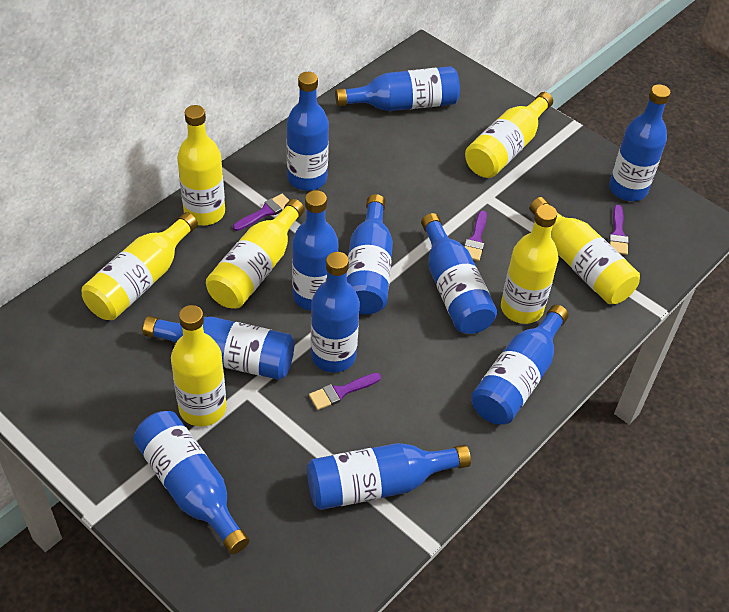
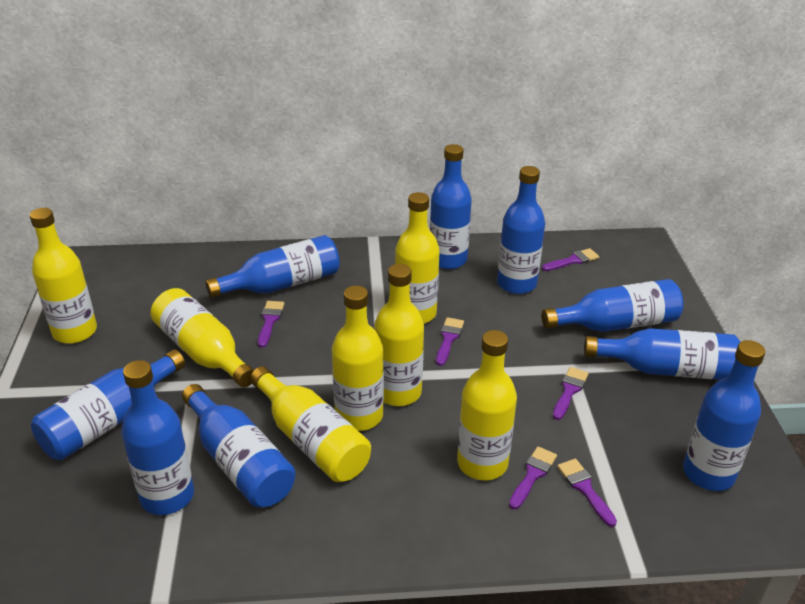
blue bottle: [133,411,249,554] [143,316,295,380] [287,72,329,191] [292,190,339,311] [307,443,471,510] [311,252,360,373] [335,66,460,111] [347,194,393,314] [421,213,497,334] [471,305,569,425] [609,84,671,201] = 11 -> [31,349,185,460] [121,360,194,515] [182,384,296,508] [205,235,340,298] [430,144,472,269] [497,166,545,294] [542,279,683,332] [584,328,740,380] [683,340,765,491] = 9
purple brush: [233,194,289,231] [309,373,381,410] [464,211,487,261] [609,205,629,255] = 4 -> [258,301,284,348] [436,317,464,366] [509,446,557,509] [542,248,599,271] [553,367,589,420] [557,459,617,527] = 6

